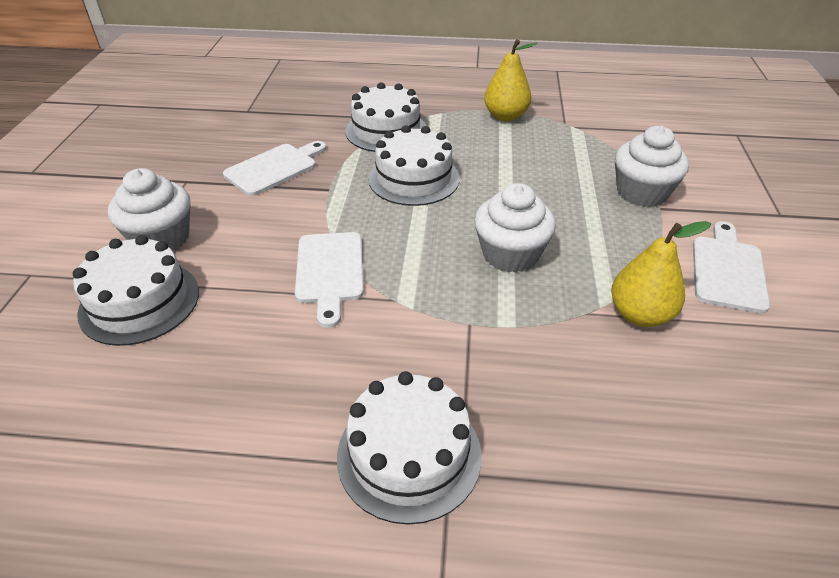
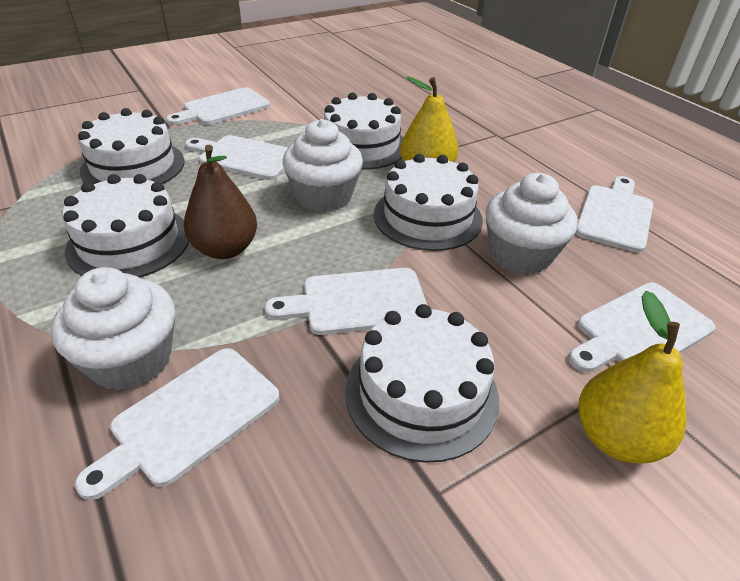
brown pear: none = 0 -> [184,145,257,259] = 1
white cake: [73,235,199,346] [337,371,482,525] [345,82,427,152] [368,125,460,206] = 4 -> [63,174,189,278] [78,108,185,184] [324,93,403,170] [345,304,499,463] [374,154,483,251] = 5
white cutting board: [223,141,326,196] [295,232,364,328] [693,221,770,313] = 3 -> [75,348,280,500] [166,87,270,125] [185,135,288,180] [264,268,427,335] [568,282,715,372] [576,176,653,253] = 6

